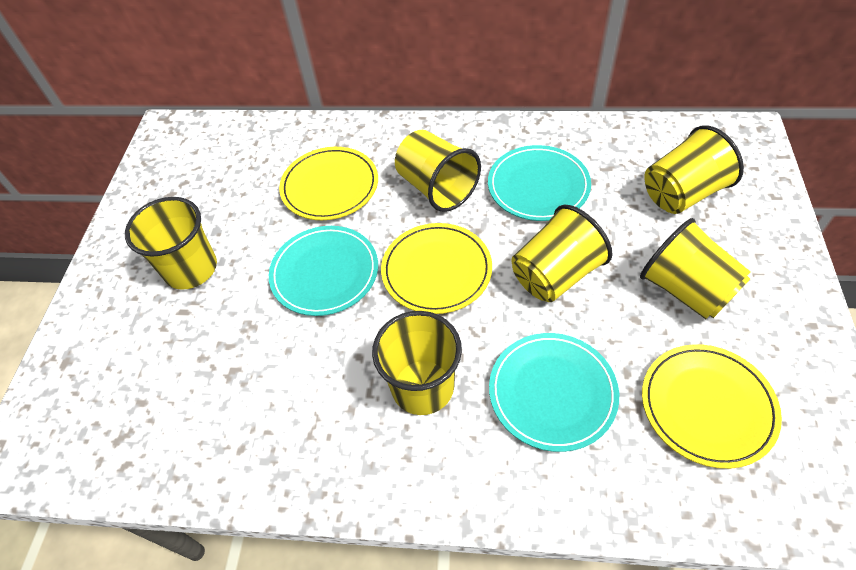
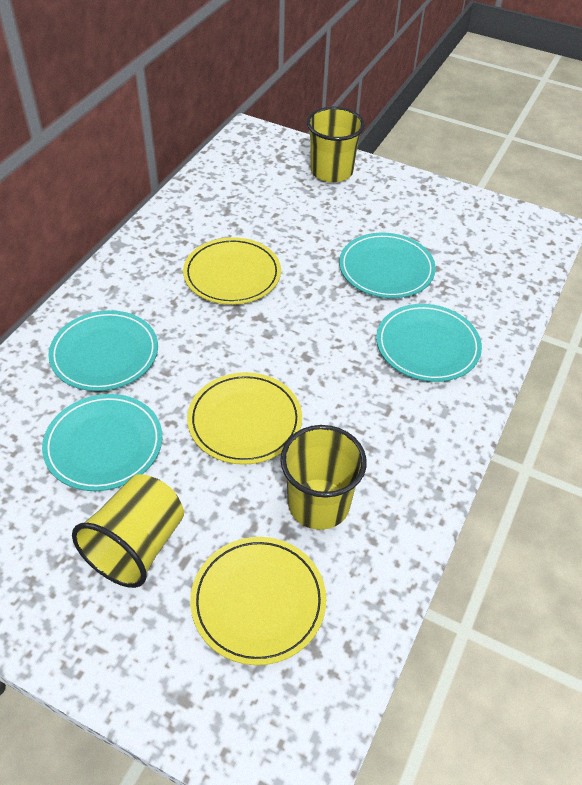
turquoise plate: [269,226,378,316] [488,145,591,221] [489,333,619,452] = 3 -> [42,394,162,491] [48,310,158,391] [339,233,436,298] [376,304,482,382] = 4
yellow cup: [125,197,217,290] [372,311,462,415] [395,130,481,212] [511,205,612,302] [640,218,751,319] [644,125,744,214] = 6 -> [72,474,184,588] [280,425,367,530] [307,107,365,182] = 3

